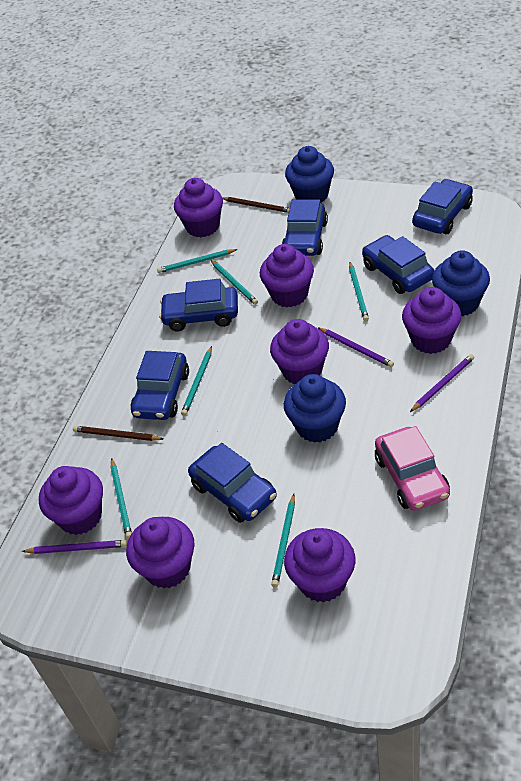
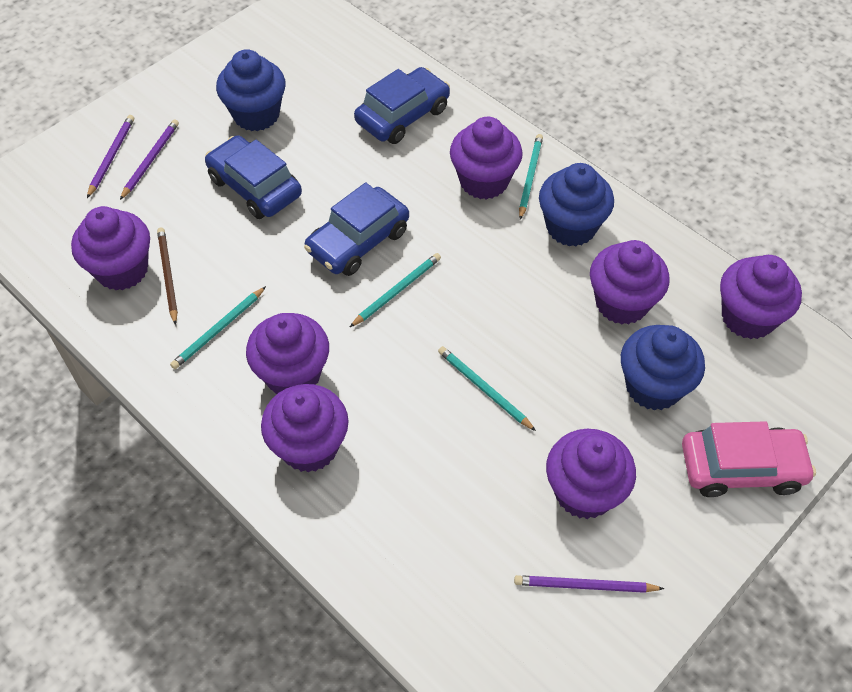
blue car: [131,351,189,420] [159,279,238,331] [188,443,277,523] [282,200,328,256] [362,235,434,294] [412,179,473,234] = 6 -> [205,135,302,219] [304,182,409,276] [354,67,450,144] = 3
brown pencil: [73,426,163,441] [222,197,290,213] = 2 -> [157,228,178,325] = 1
turquoise pencil: [111,458,132,539] [157,249,238,273] [181,346,212,416] [211,260,258,305] [271,494,295,587] [349,262,369,321] = 6 -> [170,286,266,369] [350,253,441,327] [438,346,536,431] [519,134,543,220] = 4

